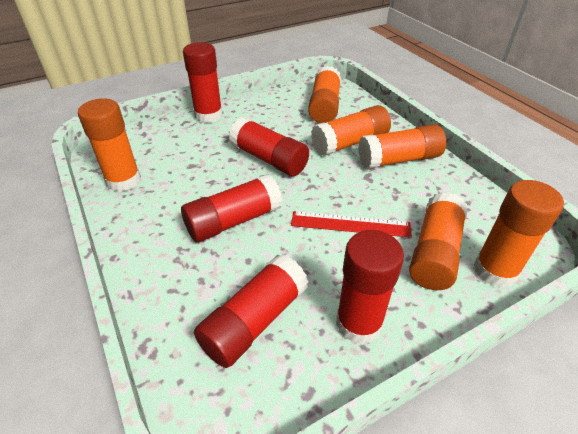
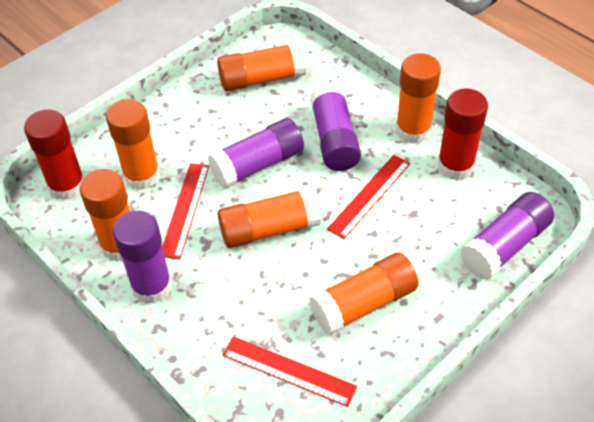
purple glue stick: none = 0 -> [113,210,172,304] [208,118,304,188] [310,83,361,171] [460,192,554,279] = 4
red glue stick: [181,174,282,242] [183,42,223,123] [194,254,309,368] [229,117,309,176] [336,230,404,345] = 5 -> [24,110,84,200] [437,88,488,180] = 2
red ruler: [291,211,412,238] = 1 -> [162,163,209,259] [223,336,357,407] [327,155,410,239] = 3

